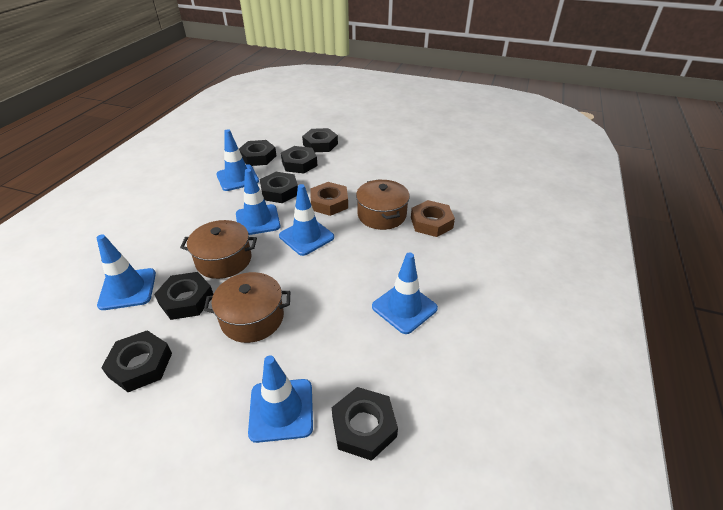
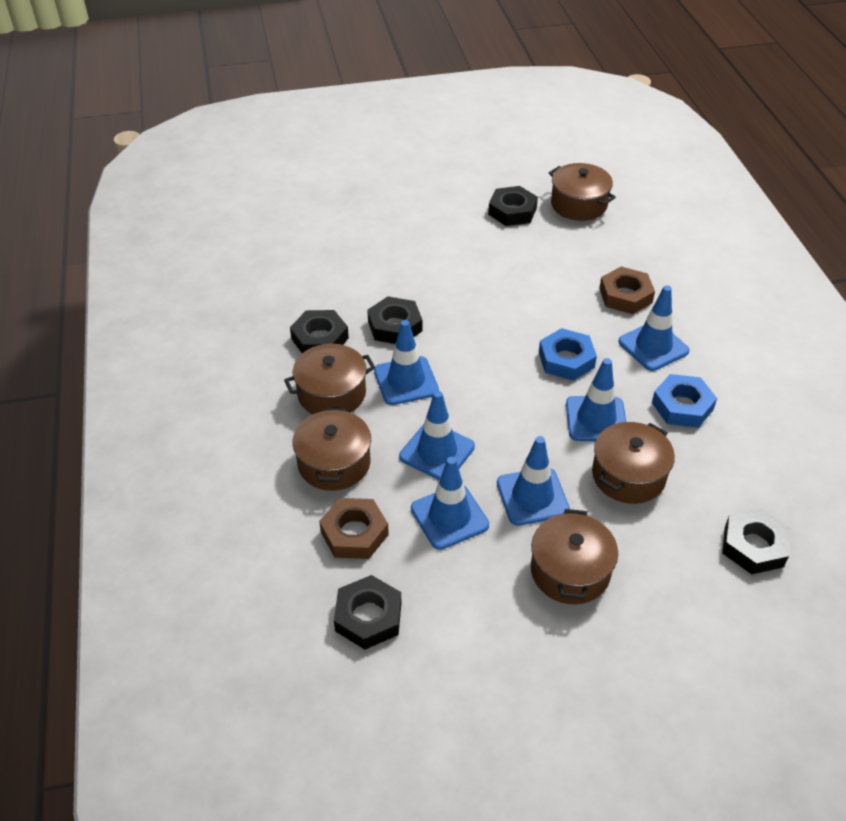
black nut: [101,330,172,392] [154,272,213,320] [239,140,276,166] [260,172,298,203] [281,146,318,173] [302,128,338,152] [332,387,398,461] = 7 -> [290,310,349,353] [334,575,401,649] [367,296,422,344] [488,186,538,226] [722,508,790,574] = 5
blue nut: none = 0 -> [539,328,597,381] [652,374,717,428] = 2
brown pot: [180,220,257,279] [204,272,291,343] [356,179,410,230] = 3 -> [284,344,375,414] [292,407,371,491] [531,509,618,604] [549,163,616,221] [592,422,675,504] = 5

